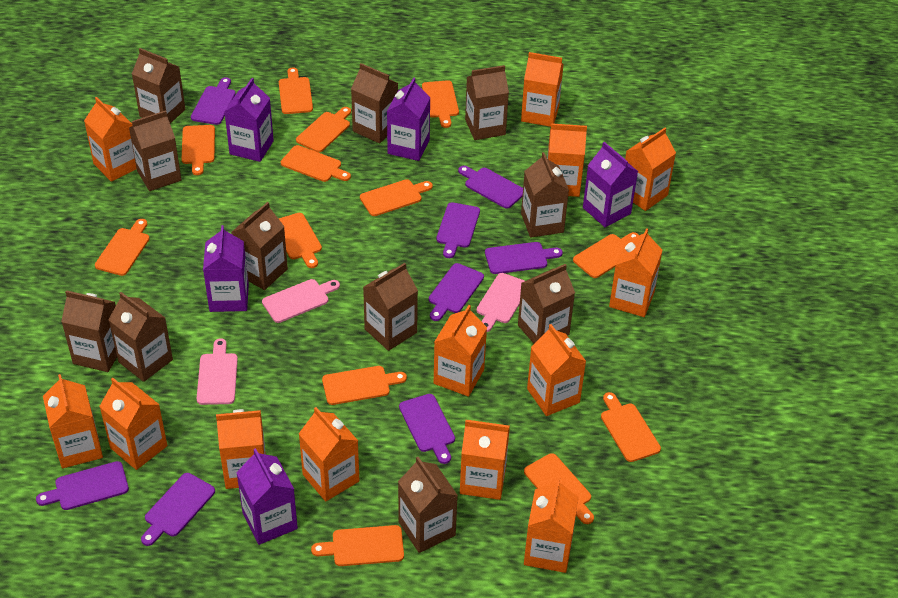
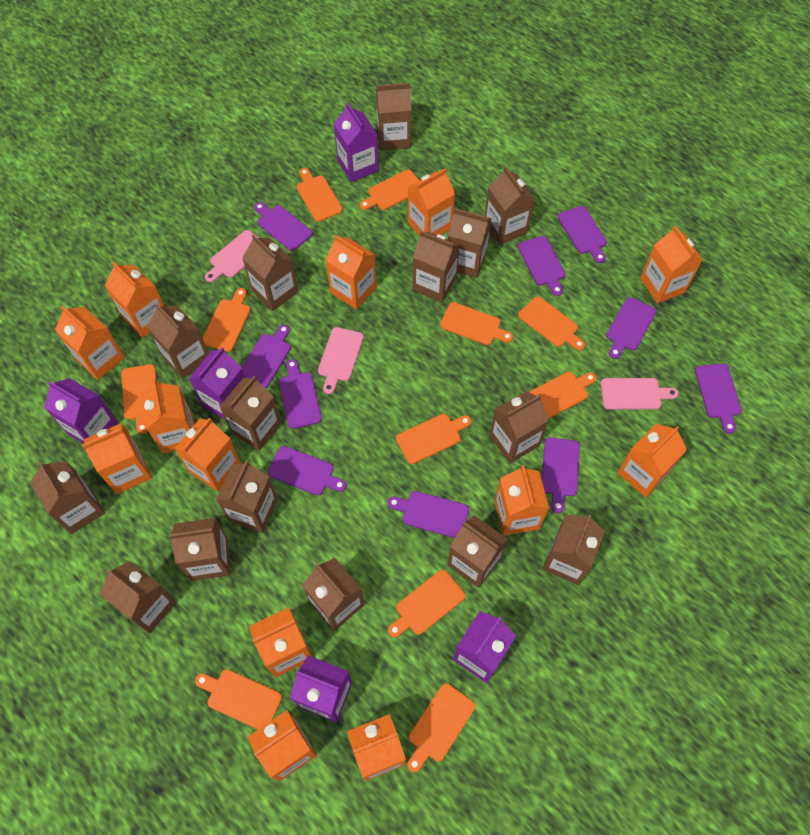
brown carton: [61,290,117,372] [108,292,173,382] [129,110,182,191] [132,48,185,123] [231,202,288,290] [351,63,398,143] [363,263,418,351] [398,457,458,553] [465,65,509,140] [518,264,575,343] [521,152,569,238] = 11 -> [30,461,105,534] [100,561,177,633] [147,304,209,379] [169,518,230,581] [216,461,278,533] [219,376,281,451] [242,234,298,311] [302,558,364,631] [376,83,411,151] [412,230,460,302] [447,515,508,588] [448,208,492,278] [485,166,535,245] [490,391,549,463] [542,515,605,585] = 15
orange cutting board: [95,219,150,276] [182,125,215,175] [279,67,313,114] [279,213,322,268] [281,145,351,182] [296,107,351,152] [311,525,404,566] [322,366,407,405] [360,179,433,216] [422,80,459,128] [524,453,594,524] [573,232,639,278] [601,392,661,462] = 13 -> [121,364,157,434] [195,669,282,729] [203,288,250,352] [297,168,343,222] [360,169,420,210] [388,569,465,637] [396,414,471,464] [407,683,476,772] [440,302,513,345] [518,296,585,350] [529,372,596,419] = 11
purple cutting board: [36,461,129,510] [141,473,215,546] [191,77,236,125] [399,394,455,464] [429,263,484,321] [436,202,480,258] [458,166,523,209] [485,242,563,274] = 8 -> [242,324,291,389] [254,202,312,251] [268,446,346,495] [279,359,322,429] [388,491,469,538] [518,236,566,296] [542,437,580,513] [558,206,607,263] [606,297,657,359] [695,364,742,433] = 10

